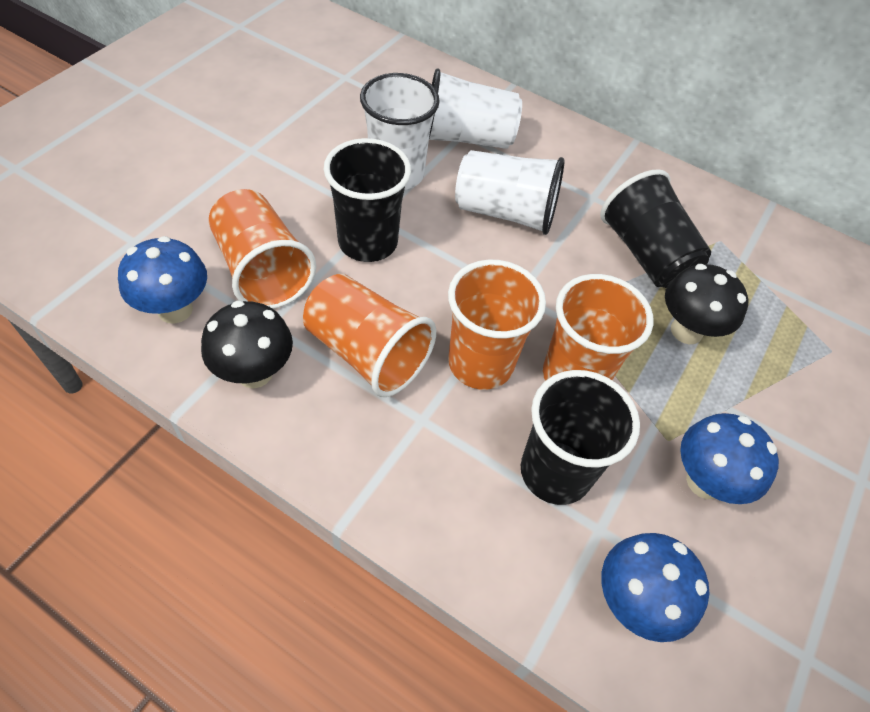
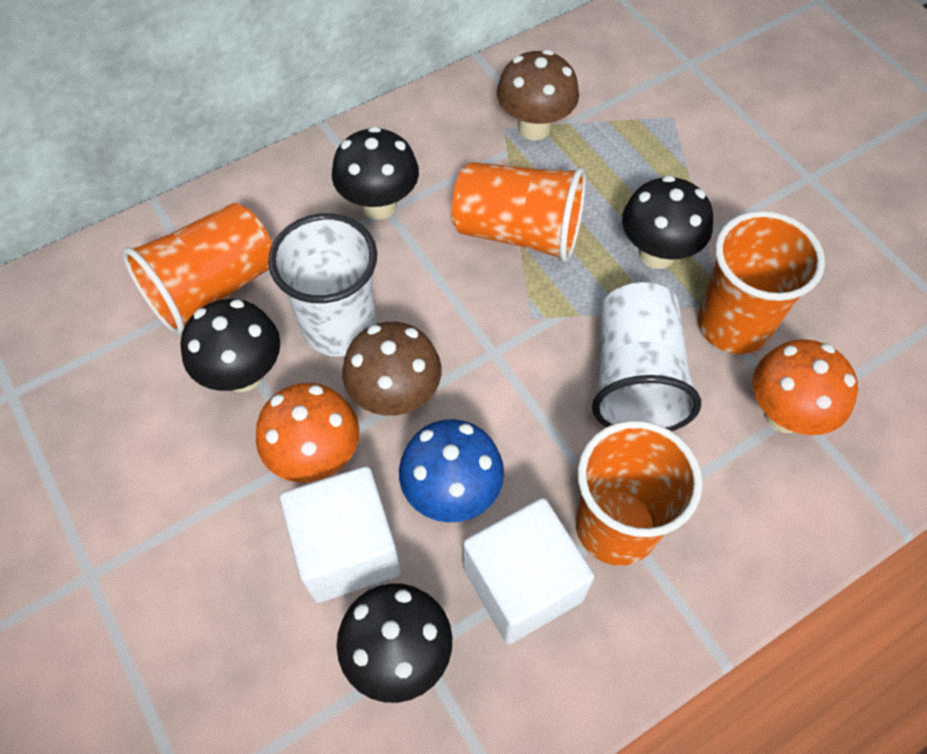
black cup: [324,138,411,262] [521,370,640,505] [600,169,711,288] = 3 -> none = 0
black mushroom: [201,301,293,388] [665,264,748,344] = 2 -> [181,299,280,392] [332,126,419,219] [337,583,452,703] [622,175,713,269] = 4
blue mushroom: [118,236,207,324] [601,533,709,642] [680,413,779,504] = 3 -> [399,419,504,523] = 1
brown mushroom: none = 0 -> [342,322,441,416] [497,50,579,140] = 2
orange mushroom: none = 0 -> [256,383,359,483] [753,339,858,435] = 2
white cube: none = 0 -> [280,466,401,603] [463,498,595,644] = 2
white cup: [360,73,440,190] [429,69,522,149] [455,150,564,235] = 3 -> [268,213,377,357] [592,282,701,431] = 2

